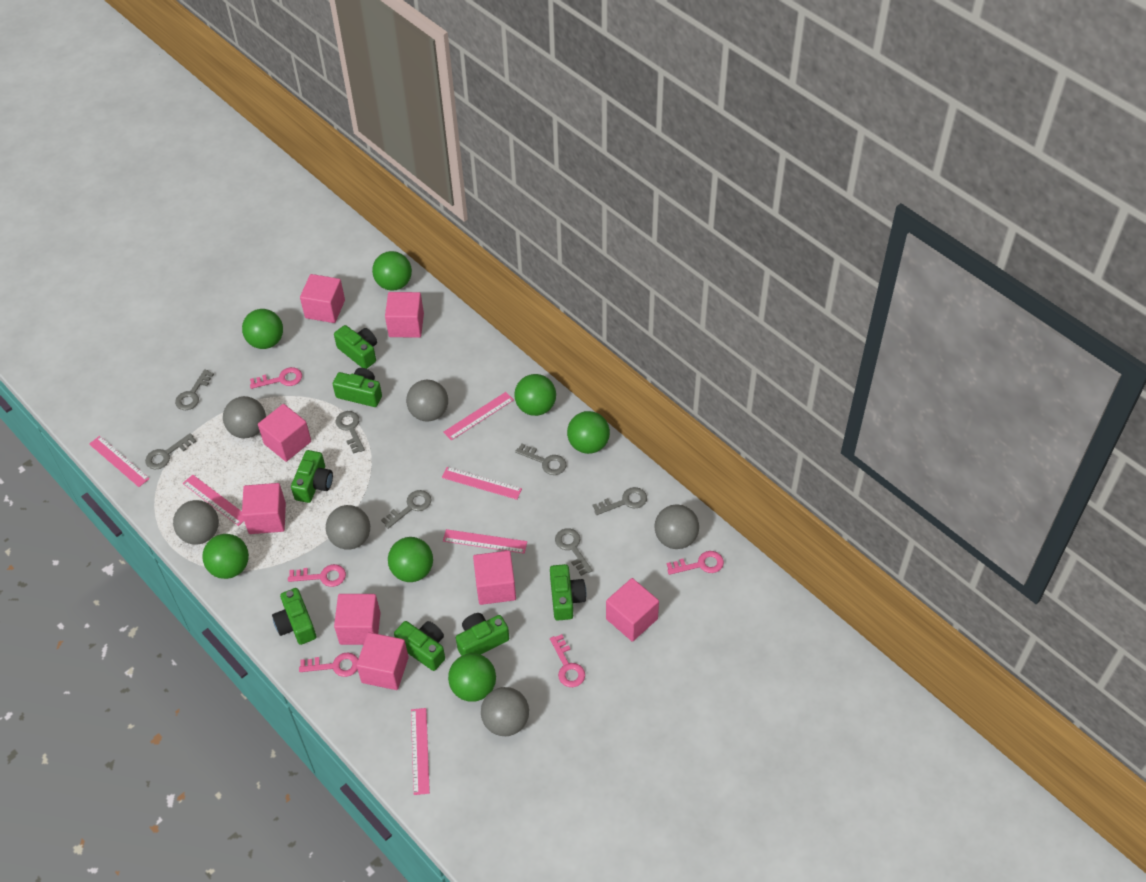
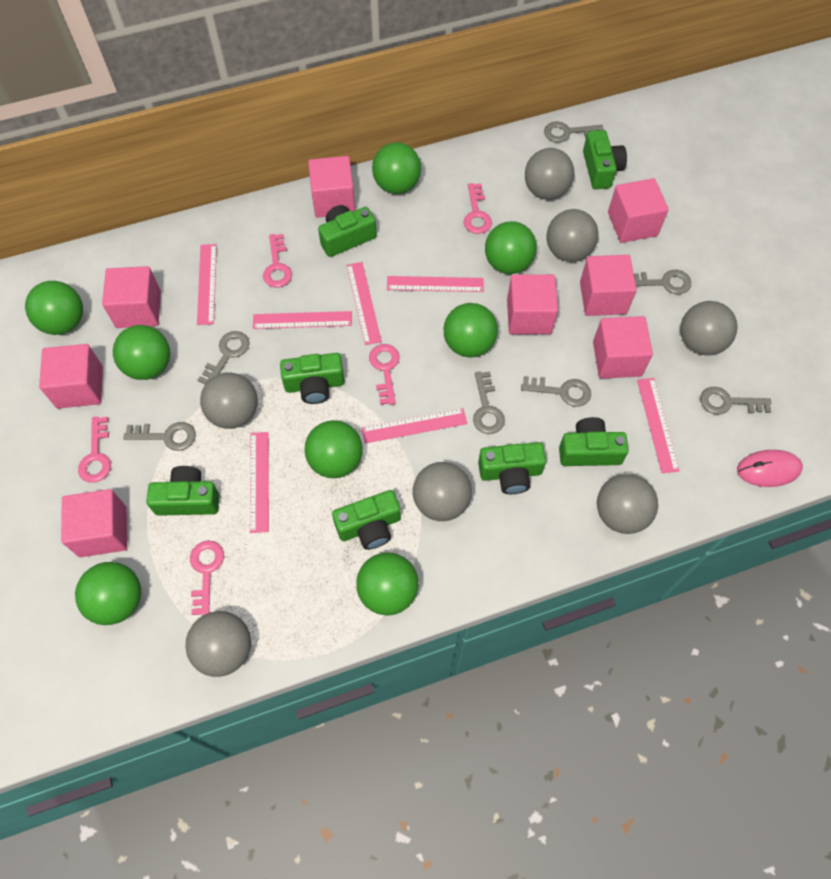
green ball: [202,534,249,579] [242,309,283,349] [372,251,412,291] [388,537,433,582] [448,653,496,702] [514,374,556,416] [567,411,610,454] = 7 -> [25,281,83,335] [75,562,141,625] [113,325,170,380] [305,420,363,478] [356,553,419,616] [372,142,421,194] [444,303,498,357] [485,221,537,274] = 8
grey ball: [173,500,219,545] [223,396,266,438] [326,505,370,550] [406,380,448,421] [481,687,529,736] [655,505,699,549] = 6 -> [186,611,251,677] [200,373,258,429] [413,462,472,521] [525,148,574,200] [547,209,598,262] [597,474,658,534] [680,301,738,355] = 7
pink mouse: none = 0 -> [737,450,803,487] = 1
pink ruler: [89,436,150,487] [183,475,244,526] [411,708,430,795] [442,467,522,500] [443,392,514,441] [443,529,527,554] = 6 -> [197,244,217,325] [250,432,269,533] [253,311,352,329] [346,262,382,345] [361,408,467,444] [387,276,484,292] [637,378,680,473] = 7

